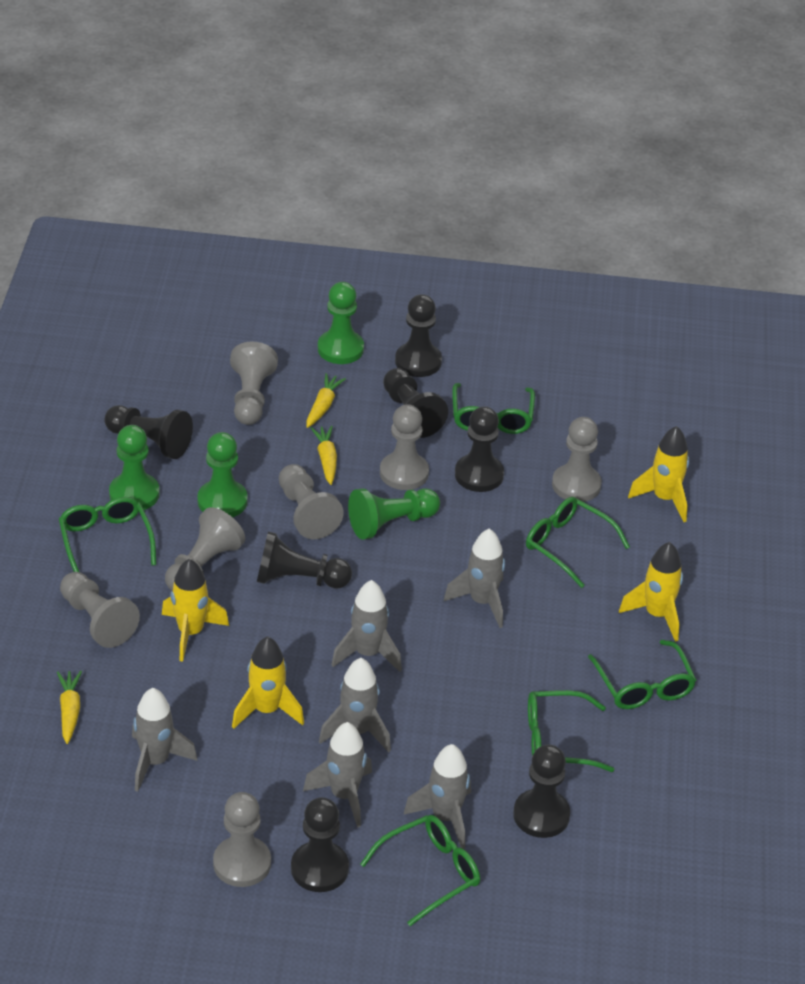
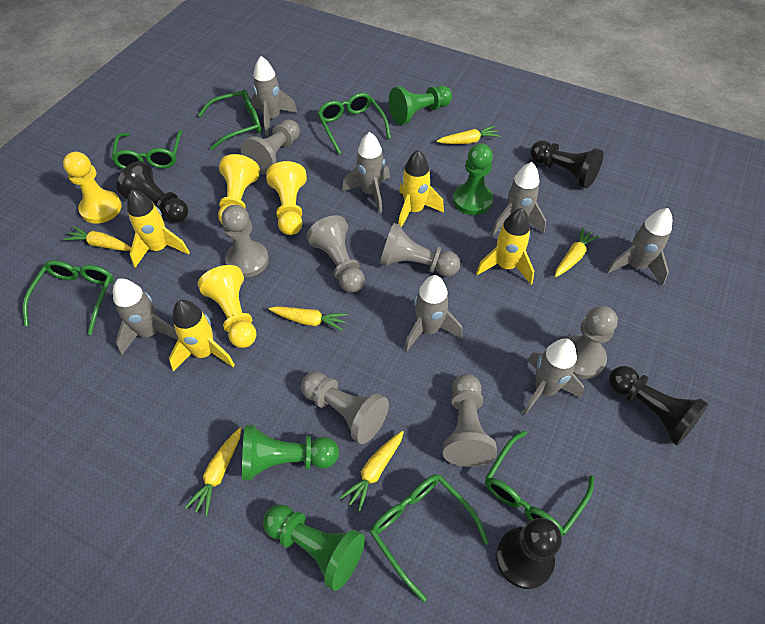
black pawn: [105,405,193,459] [257,531,352,589] [291,797,349,892] [383,368,448,438] [395,294,442,377] [455,406,504,492] [513,744,570,838] = 7 -> [116,161,188,222] [496,518,562,589] [530,140,603,188] [609,366,708,446] = 4
grey rocket: [132,688,197,792] [303,722,372,828] [319,658,391,752] [331,580,402,672] [404,744,471,849] [444,529,505,628] = 6 -> [113,278,179,355] [251,56,298,136] [342,132,390,214] [404,275,462,352] [491,162,546,235] [522,339,584,415] [606,208,672,286] = 7
yellow carrot: [57,671,82,744] [306,373,346,428] [311,426,337,485] = 3 -> [63,226,131,251] [185,428,241,516] [269,306,347,331] [340,431,404,512] [437,126,500,144] [555,227,600,277] = 6
yellow pawn: none = 0 -> [63,152,122,224] [198,265,256,348] [218,154,260,225] [266,161,307,235] = 4

